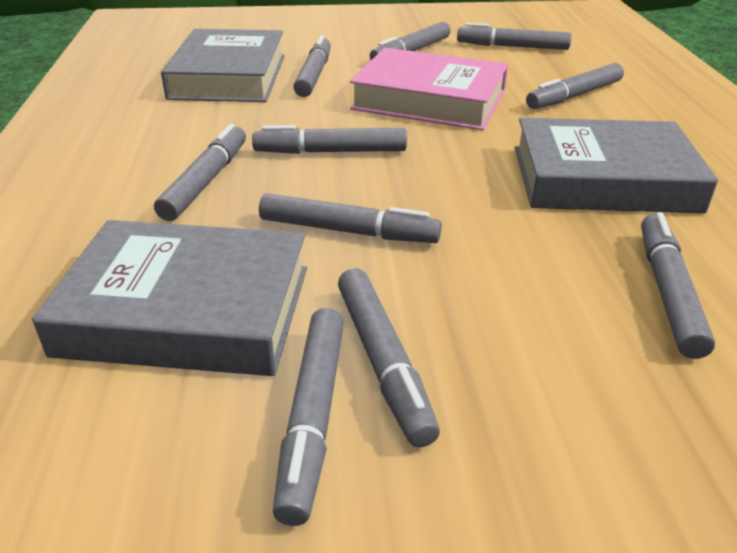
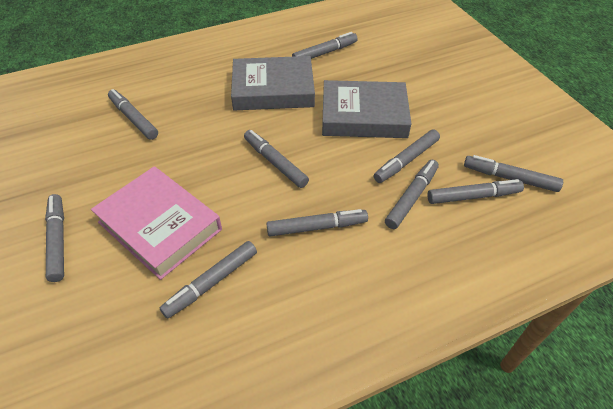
grey book: [32,220,307,376] [161,29,285,102] [515,118,718,213] = 3 -> [231,56,315,110] [322,80,411,138] = 2

